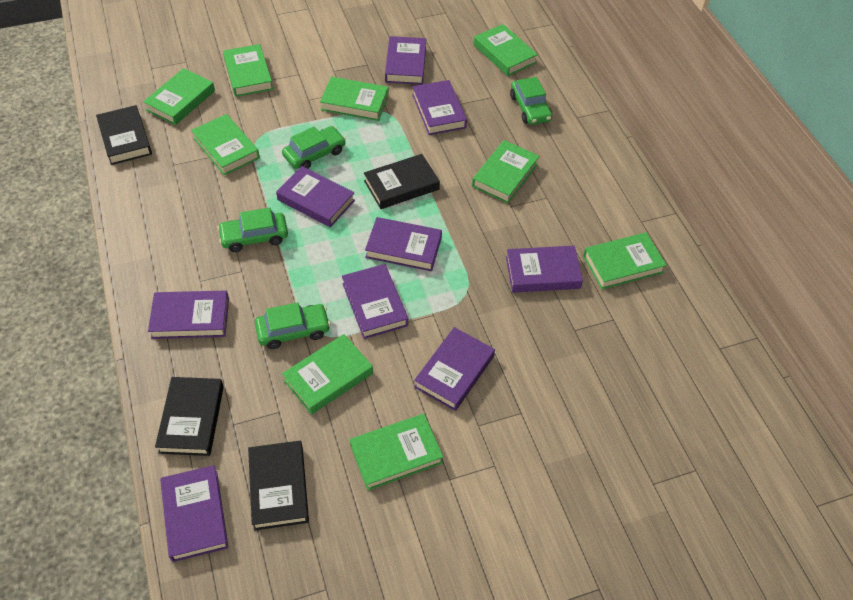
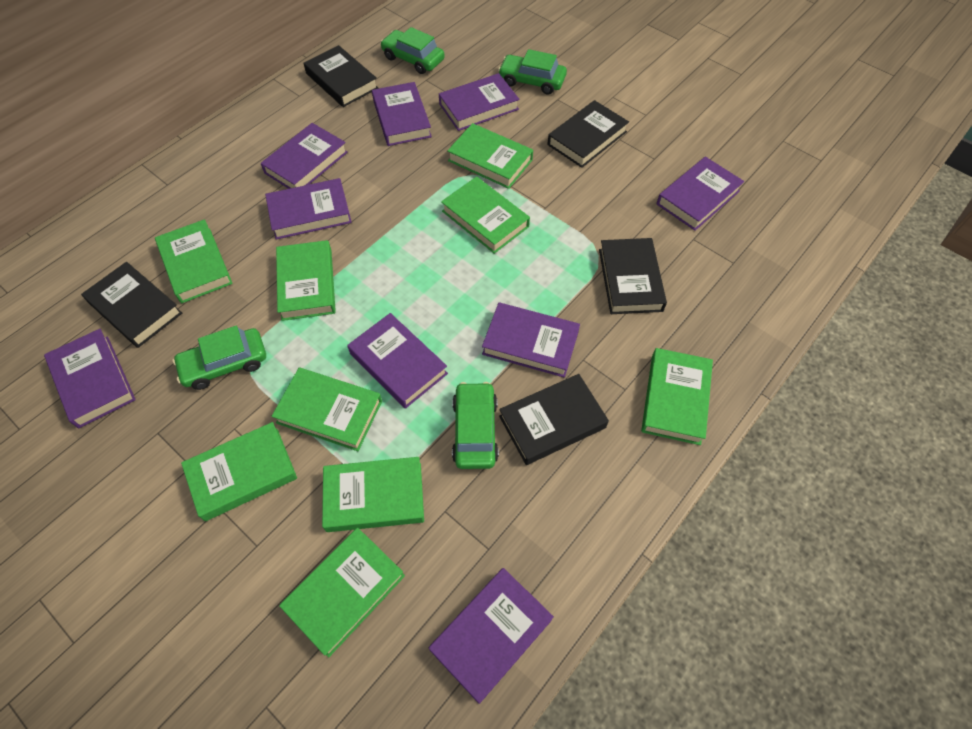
black book: [96,105,152,165] [155,377,224,456] [248,441,309,530] [364,154,440,209] = 4 -> [81,262,182,348] [304,45,378,107] [499,374,609,465] [548,100,629,168] [599,238,667,314] = 5

